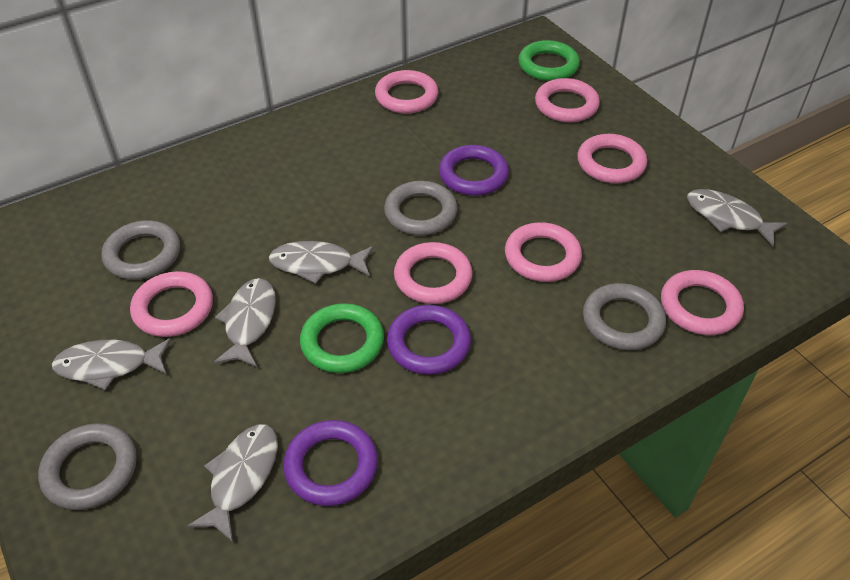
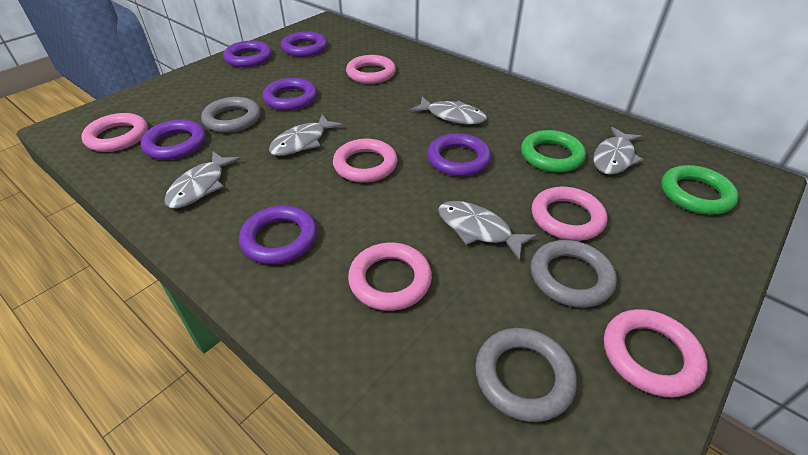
grey ring: [38,423,137,510] [101,220,180,280] [384,181,458,235] [583,283,666,350] = 4 -> [201,97,260,133] [475,328,577,422] [531,240,617,308] = 3
pink ring: [130,271,213,337] [375,70,438,114] [394,242,472,304] [505,222,582,282] [535,78,600,122] [577,134,647,183] [661,270,744,335] = 7 -> [81,113,148,152] [333,139,397,183] [346,55,396,84] [348,243,432,311] [532,187,607,241] [604,309,708,397] = 6
purple ring: [283,420,378,506] [387,305,471,375] [439,145,509,196] = 3 -> [141,120,206,160] [223,41,272,67] [239,206,317,264] [263,78,317,111] [281,31,327,57] [427,133,491,176] = 6

